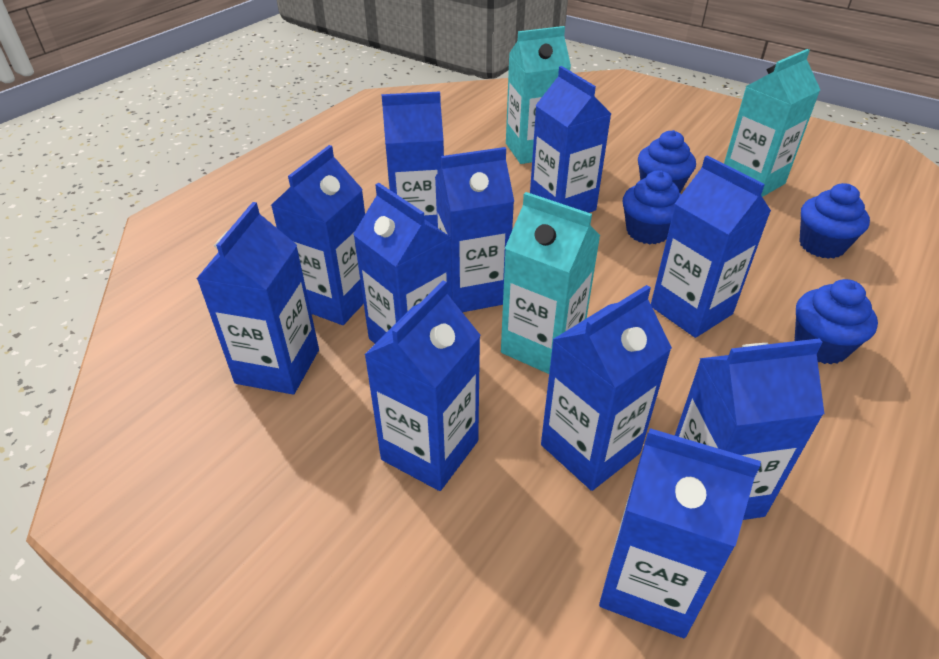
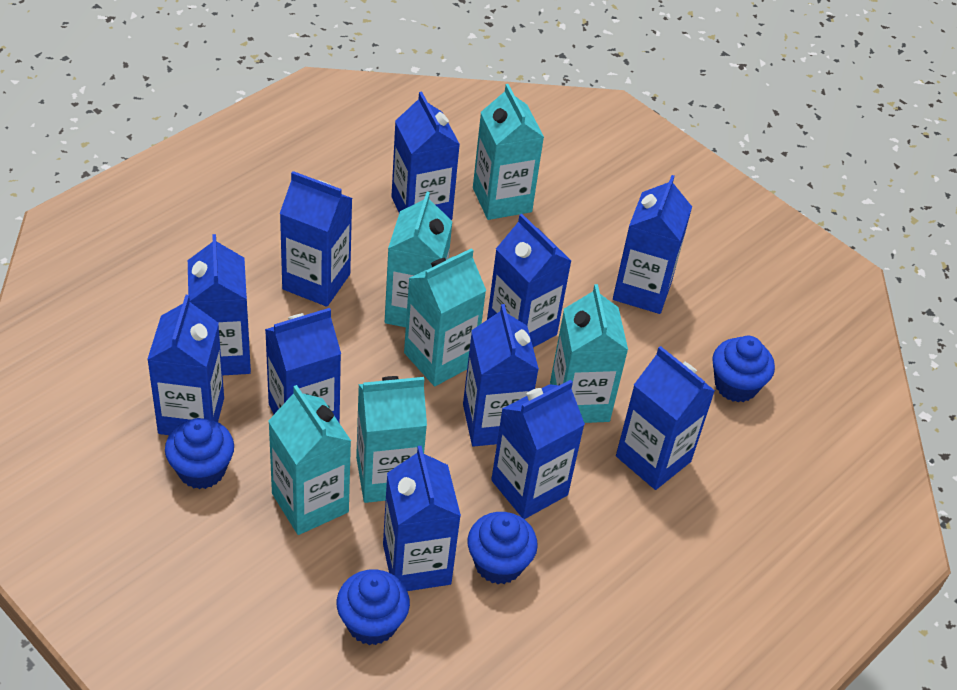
turquoise carton: [501,192,601,374] [506,26,571,164] [724,49,820,197] = 3 -> [268,385,351,535] [356,376,427,503] [385,192,453,327] [404,248,486,386] [473,84,544,220] [550,284,628,423] = 6

